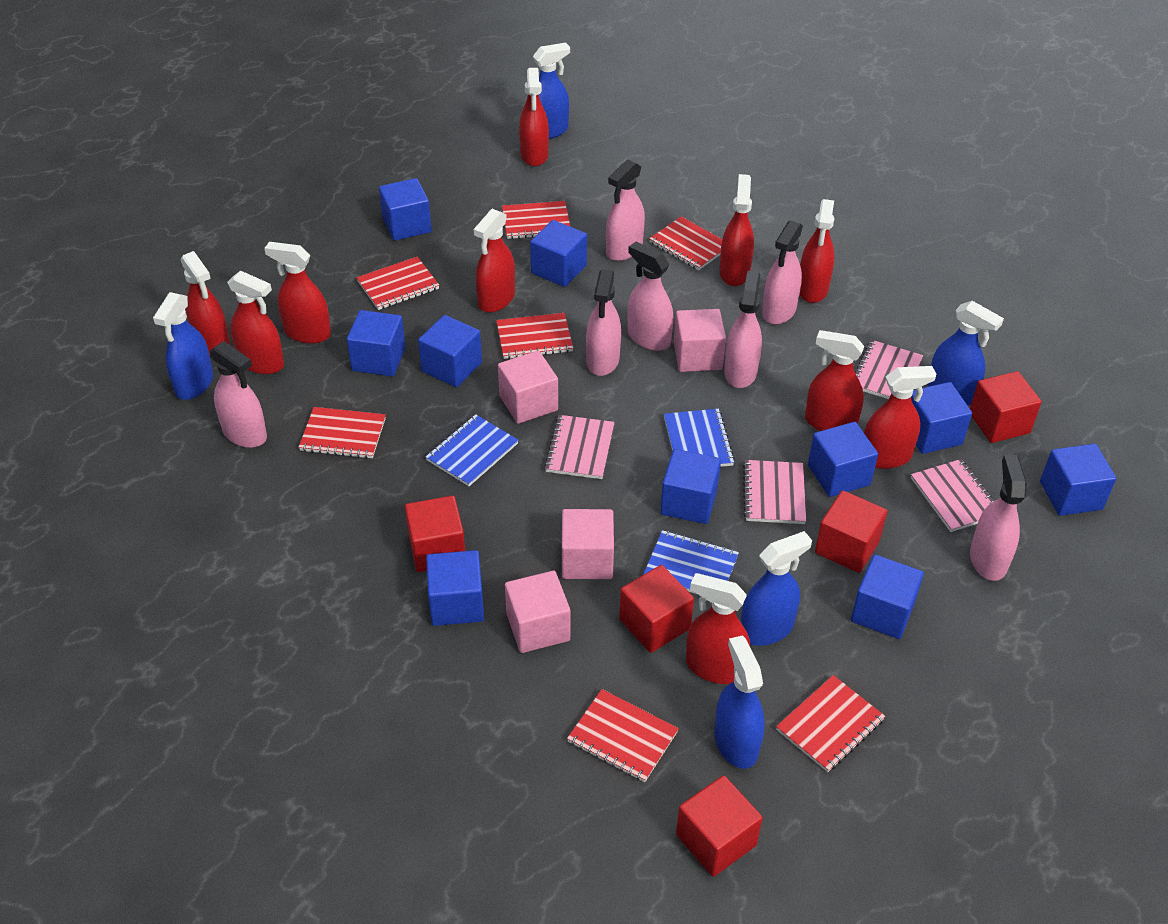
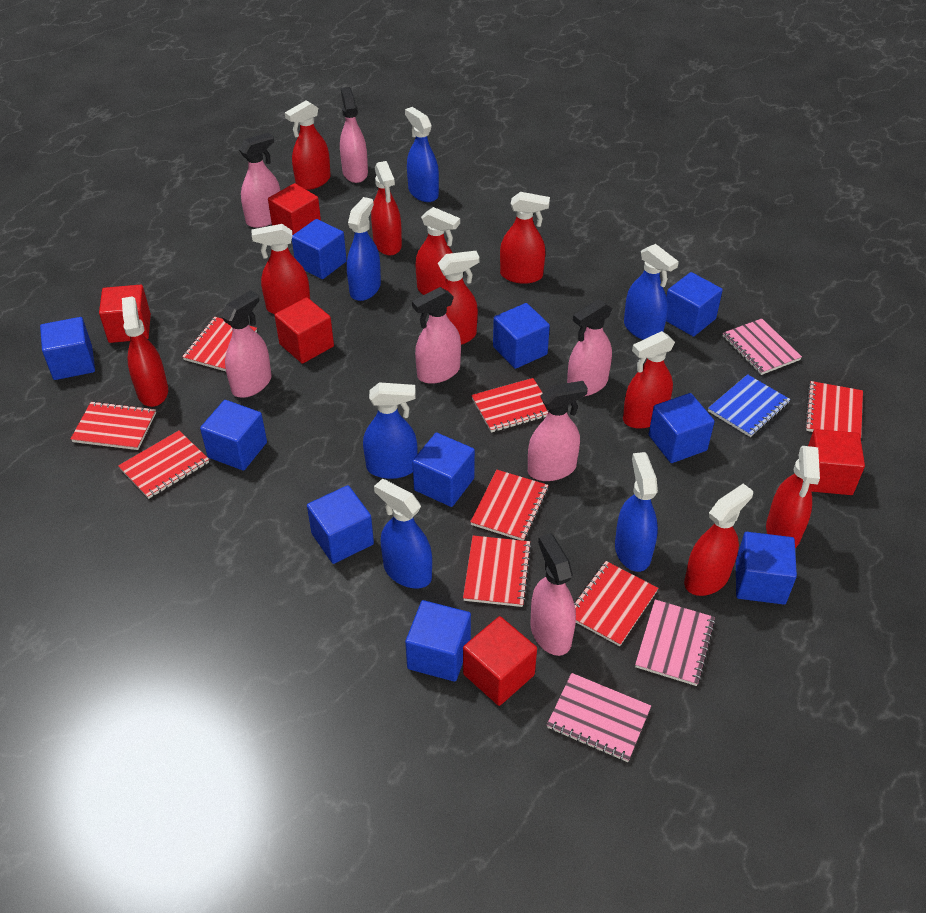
blue notebook: [425,414,519,486] [643,530,739,594] [664,409,735,467] = 3 -> [708,374,791,437] = 1
blue spray bottle: [153,292,213,400] [533,43,570,139] [714,635,765,769] [741,531,812,646] [927,301,1004,405] = 5 -> [347,197,381,301] [363,382,418,479] [374,479,432,589] [405,107,439,202] [615,452,658,572] [624,244,679,340] = 6
pink cube: [498,351,558,424] [505,571,570,653] [562,509,614,579] [674,309,726,372] = 4 -> none = 0
pink notebook: [544,415,615,479] [743,460,806,524] [855,340,923,399] [911,459,994,532] = 4 -> [547,673,651,762] [635,600,715,686] [723,319,802,375] = 3
red notebook: [298,407,386,459] [357,257,439,310] [496,313,573,359] [502,201,570,239] [567,689,679,782] [649,216,722,270] [776,675,885,772] = 7 -> [71,401,156,450] [118,430,209,499] [182,317,257,371] [463,536,532,607] [470,470,548,541] [471,378,548,433] [574,561,658,646] [805,381,863,438] = 8

